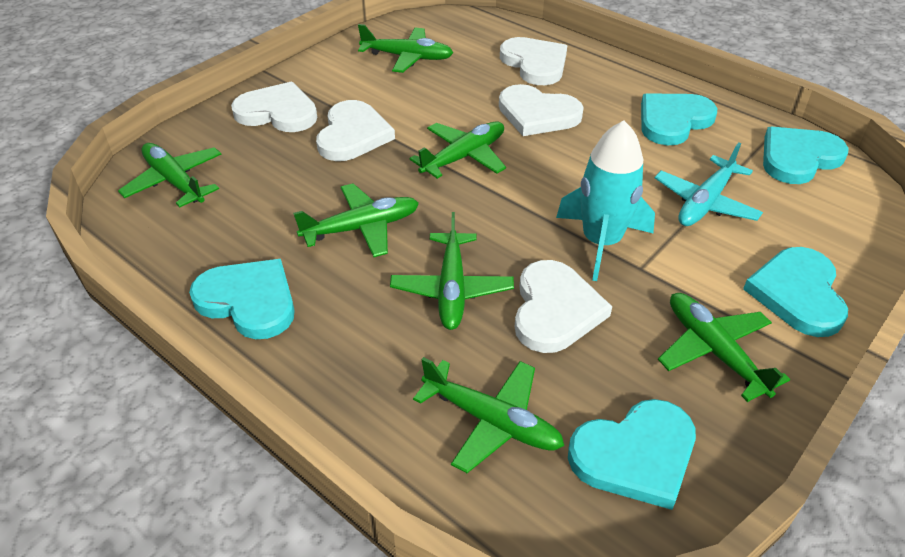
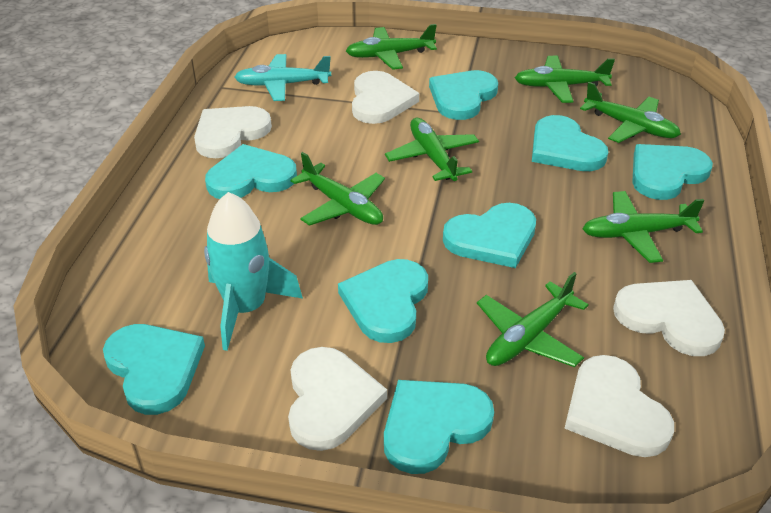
turquoise heart: [189,259,295,339] [568,399,696,510] [641,93,717,145] [743,247,848,337] [763,126,849,184] = 5 -> [103,324,205,415] [205,144,297,199] [338,259,428,343] [384,380,494,474] [429,70,498,120] [443,203,536,268] [532,115,608,171] [632,144,713,200] = 8

